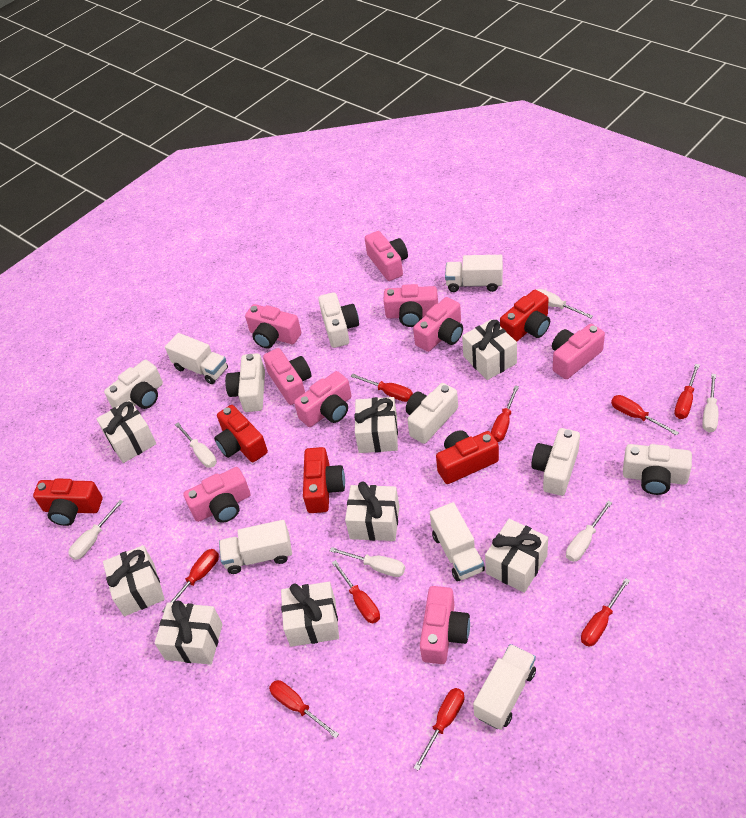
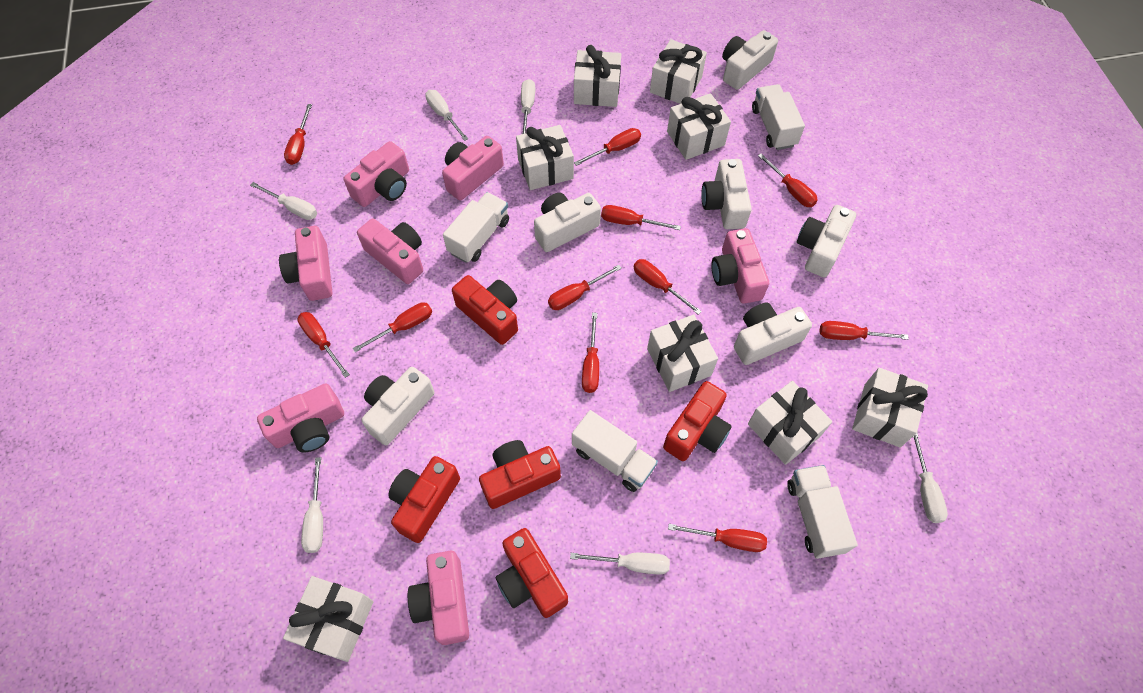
pink camera: [183,467,250,523] [245,304,301,348] [263,348,311,405] [294,371,351,427] [365,231,408,281] [383,284,438,327] [413,297,463,352] [420,586,470,664] [552,324,605,379] = 9 -> [257,383,344,452] [279,226,332,301] [344,141,409,207] [357,218,423,284] [408,550,469,645] [442,136,504,201] [711,228,769,304] = 7
red screwdriver: [162,549,219,612] [269,680,339,739] [332,560,380,623] [351,374,413,402] [414,688,464,771] [491,386,519,442] [581,578,630,647] [611,395,679,436] [674,364,700,419] = 9 -> [284,104,312,165] [297,312,350,378] [353,302,432,352] [548,265,622,310] [574,128,641,166] [582,312,599,393] [601,205,681,230] [634,259,702,315] [668,524,767,552] [758,153,818,207] [819,321,909,340] = 11
white truck: [165,333,228,384] [219,520,292,574] [430,502,485,581] [445,255,503,292] [473,644,536,730] = 5 -> [443,192,509,263] [572,410,658,492] [752,84,805,150] [787,465,857,559] = 4

